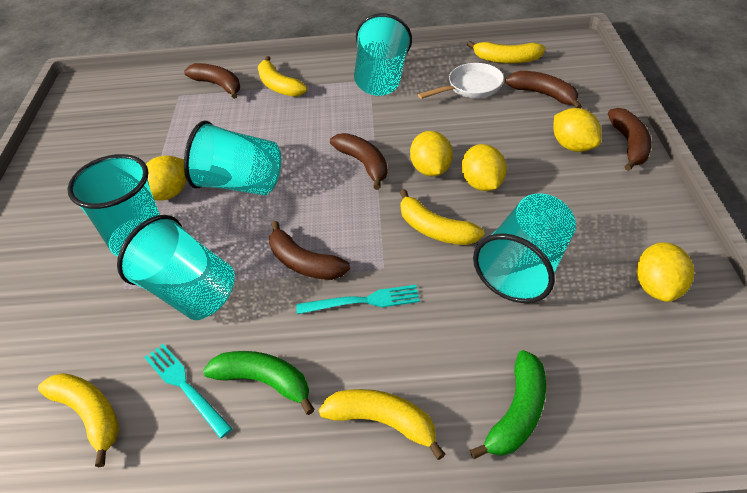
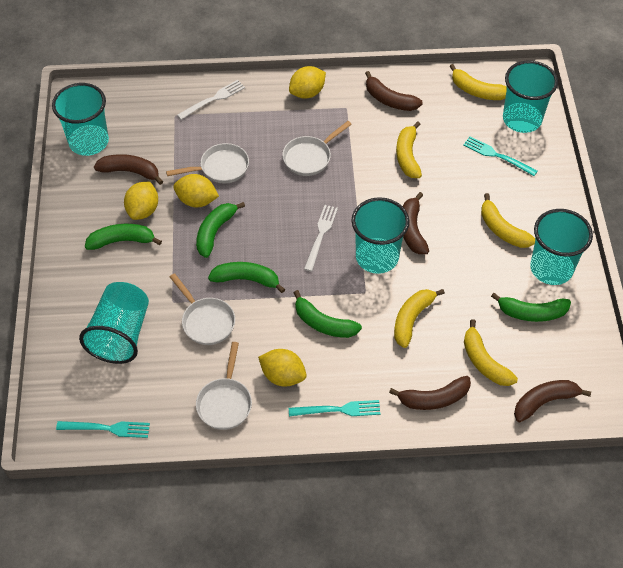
green banana: [203,351,315,415] [470,350,546,459] = 2 -> [85,224,162,250] [196,202,245,258] [208,262,285,293] [293,290,362,338] [491,293,571,322] = 5
turquoise fork: [144,344,232,438] [296,285,420,314] = 2 -> [56,421,150,438] [289,400,381,416] [463,136,538,176] = 3
white fork: none = 0 -> [177,80,245,120] [304,205,338,272] = 2
white pan: [418,63,504,99] = 1 -> [166,143,249,183] [170,273,235,345] [196,342,252,430] [282,121,352,176] = 4
yellow lemon: [146,156,187,200] [410,131,453,177] [462,144,507,191] [553,108,601,152] [637,242,694,302] = 5 -> [124,182,158,220] [173,174,219,207] [258,349,307,387] [289,66,326,98] = 4

